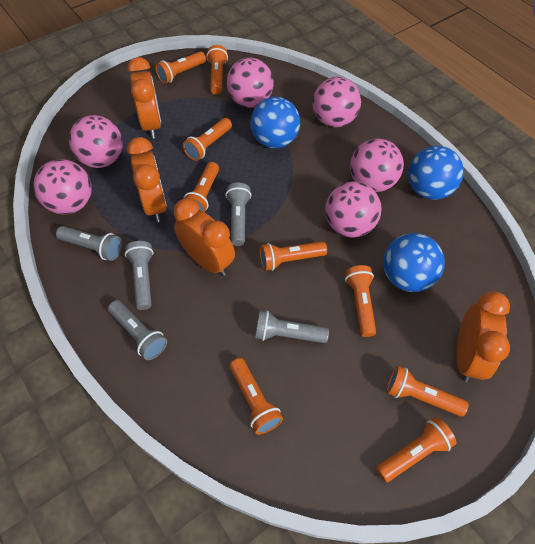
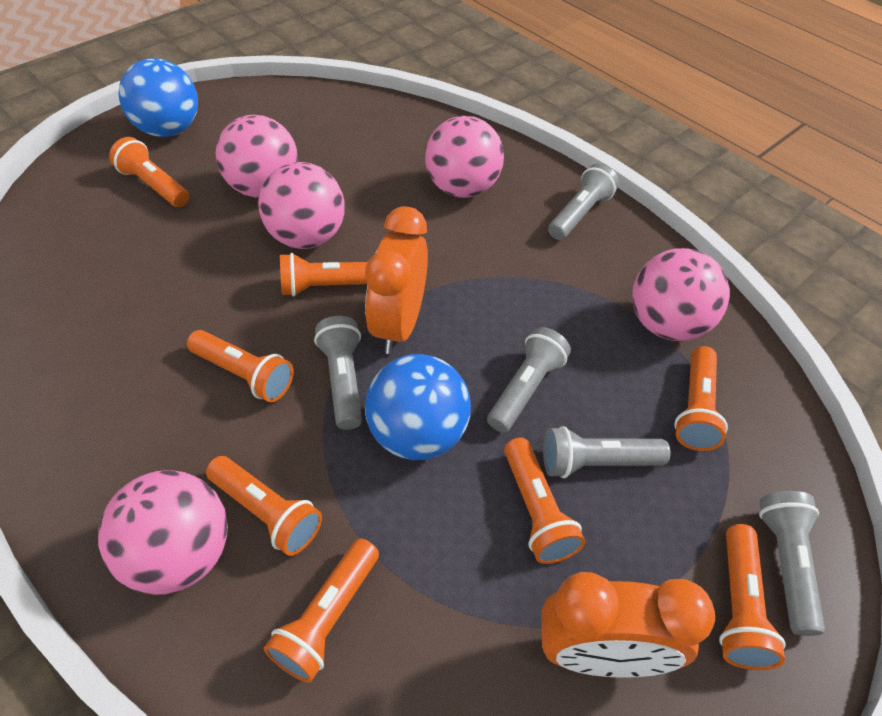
blue ball: [251,97,300,148] [383,233,445,292] [408,146,464,200] = 3 -> [118,58,198,137] [365,354,471,460] = 2
orange clock: [127,137,167,222] [128,57,161,139] [174,199,235,276] [456,291,510,382] = 4 -> [365,207,428,354] [541,572,715,678] = 2
orange flashlight: [155,51,206,84] [183,118,232,161] [183,162,219,212] [206,45,228,95] [229,358,283,435] [260,241,327,271] [345,265,376,337] [376,417,456,482] [387,366,468,417] = 9 -> [109,137,189,207] [187,330,294,402] [206,456,322,556] [264,538,379,683] [280,253,368,297] [504,438,585,564] [674,346,728,451] [719,524,786,670] = 8
pink ball: [33,159,92,214] [69,115,123,168] [227,58,274,108] [313,77,361,127] [325,182,382,238] [350,138,404,192] = 6 -> [98,470,228,595] [216,115,298,198] [258,162,344,249] [425,116,504,198] [632,248,730,341] = 5

